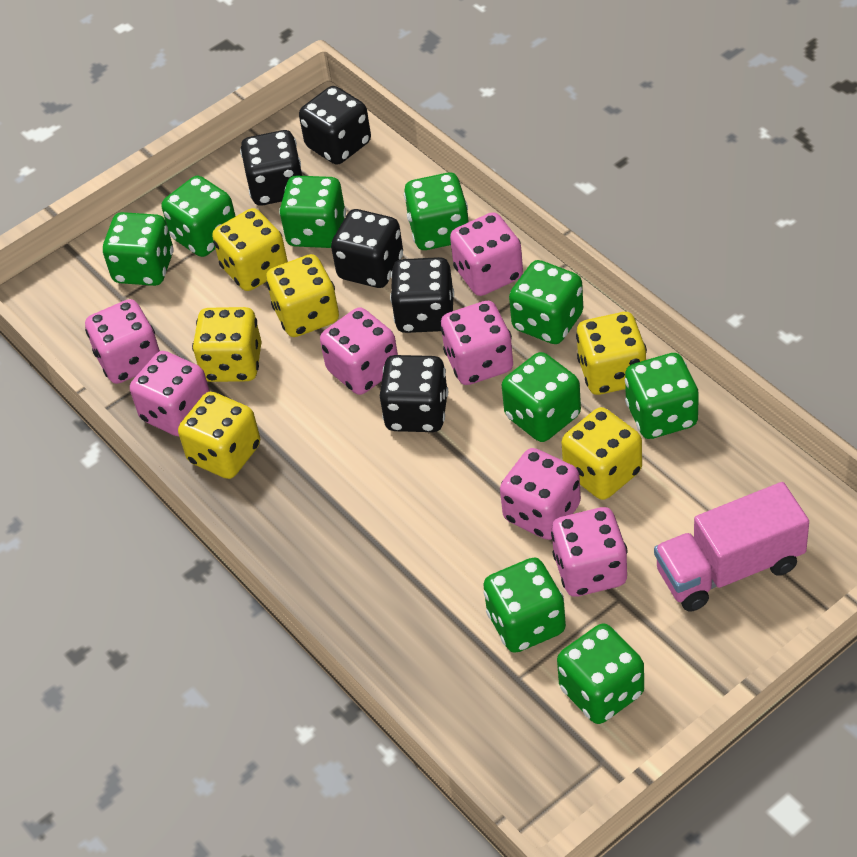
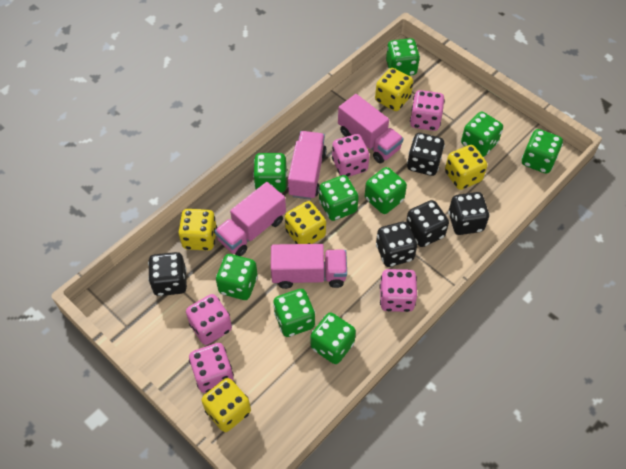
pink dice: [85,299,160,384] [130,351,210,436] [320,307,398,395] [441,301,513,385] [450,212,523,296] [500,448,581,540] [551,507,628,597] = 7 -> [186,294,232,345] [189,343,234,393] [332,134,369,177] [380,269,417,312] [410,90,445,131] = 5
pink truck: [654,482,809,611] = 1 -> [215,182,286,256] [271,244,347,289] [288,131,327,200] [338,94,404,164] = 4
yellow dice: [178,392,260,479] [192,307,262,382] [212,208,288,291] [266,254,339,337] [562,407,642,500] [576,312,647,395] = 6 -> [178,209,217,251] [202,378,251,432] [285,201,326,244] [375,68,413,111] [445,145,487,190] = 5

